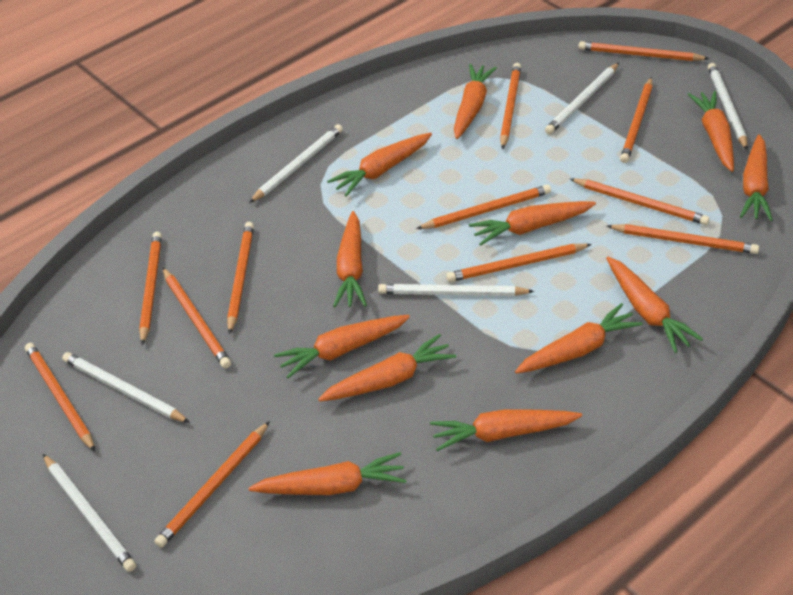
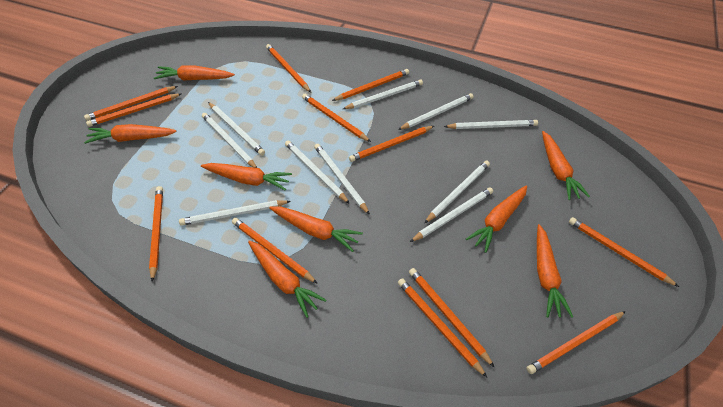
orange carrot: [249,452,406,495] [274,315,410,378] [318,334,456,402] [327,133,432,197] [333,211,367,307] [430,409,582,451] [454,64,497,139] [469,201,596,246] [515,303,643,374] [606,257,703,353] [688,91,734,172] [740,134,773,221] = 12 -> [84,124,177,144] [154,65,235,81] [201,163,292,191] [248,240,326,318] [269,206,363,252] [466,185,527,253] [537,224,573,318] [542,131,590,200] = 8
white pencil: [43,454,136,572] [62,352,190,423] [249,124,343,203] [378,284,535,296] [545,63,619,134] [708,63,748,150] = 6 -> [179,200,291,226] [202,113,257,168] [208,102,265,156] [285,141,350,204] [314,144,370,215] [343,79,423,109] [398,93,474,130] [410,187,493,242] [425,161,490,223] [444,120,538,129] = 10

